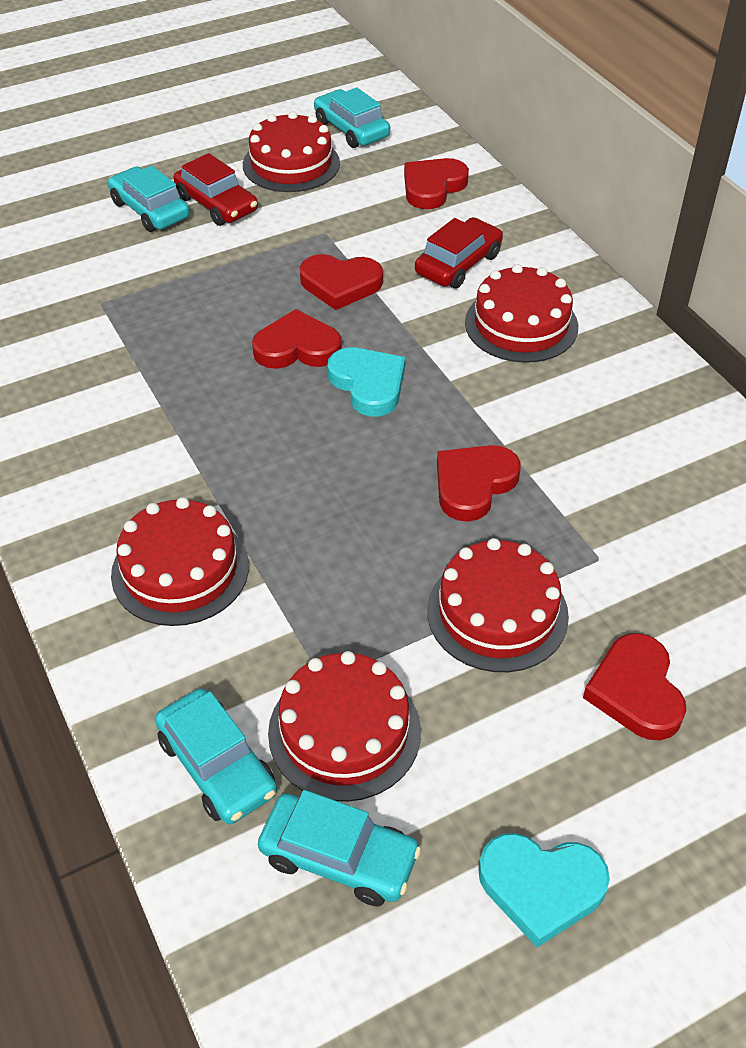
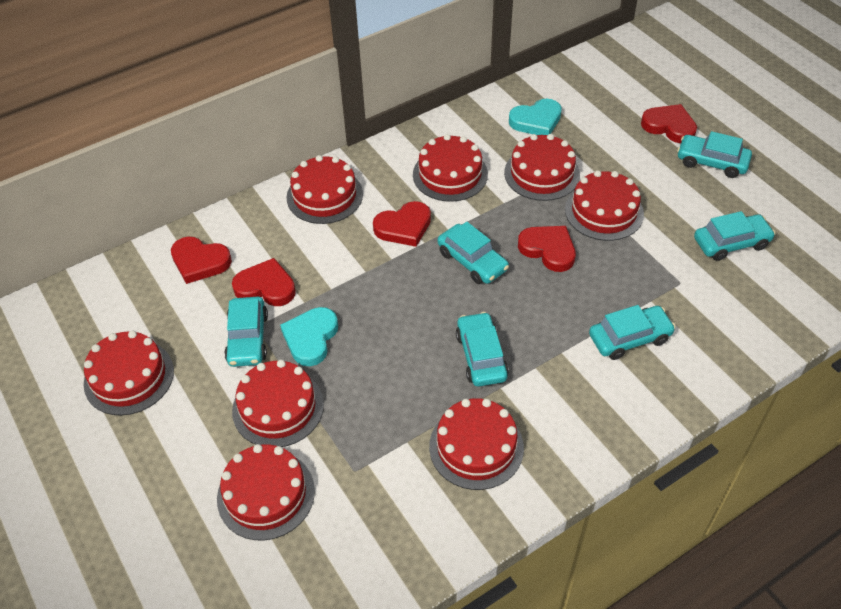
red cake: [111,497,249,626] [243,111,340,192] [268,651,421,802] [427,538,569,672] [465,264,578,363] = 5 -> [84,331,174,416] [217,444,315,540] [232,360,324,447] [287,155,363,224] [413,134,488,202] [429,398,524,490] [504,134,580,201] [565,170,644,241] = 8
red car: [173,153,258,226] [415,217,503,288] = 2 -> none = 0
turquoise car: [108,165,190,232] [155,688,277,824] [258,790,421,906] [314,87,390,148] = 4 -> [224,297,268,367] [438,222,509,284] [456,312,509,387] [589,305,676,360] [677,131,752,178] [694,211,776,261] = 6

